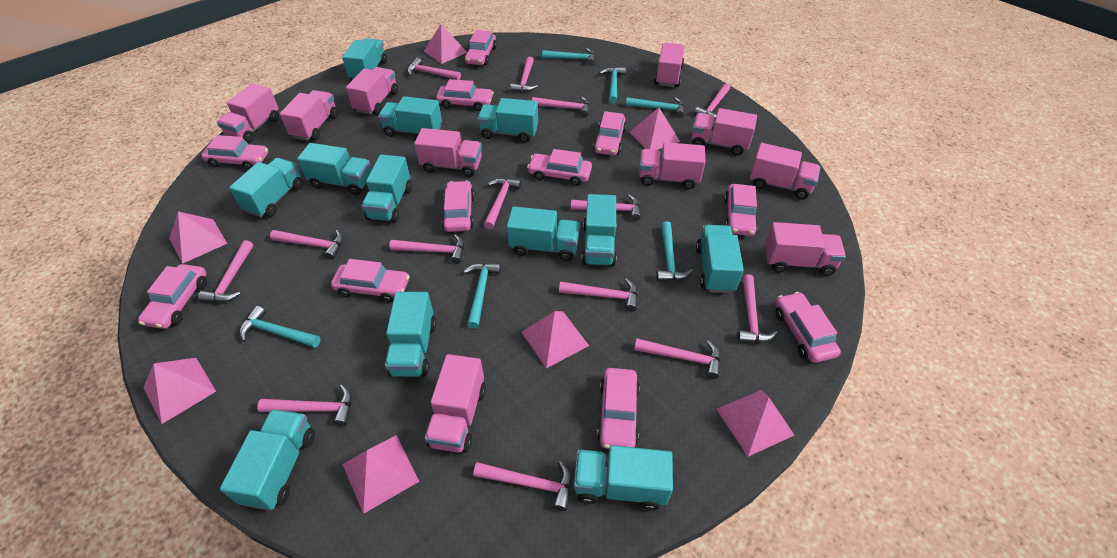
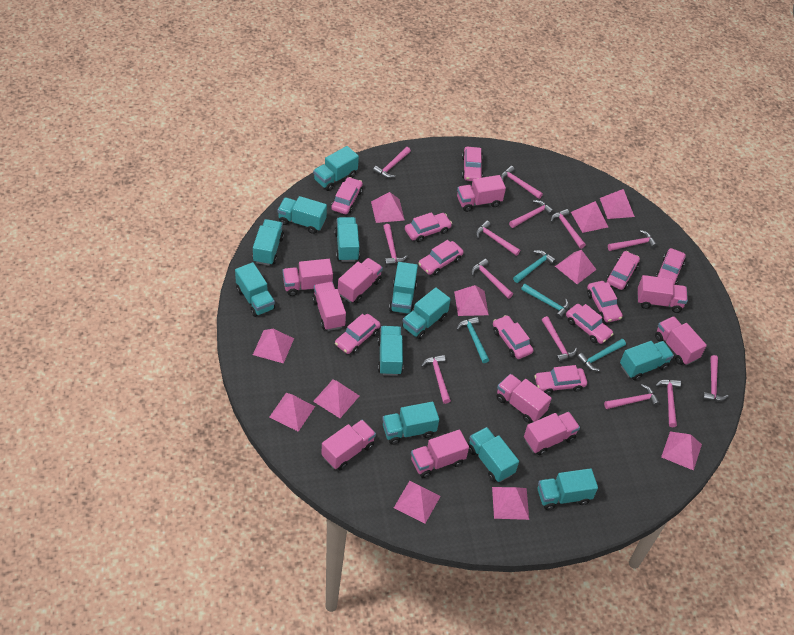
pink hammer: [198,240,254,303] [257,384,352,426] [270,230,343,260] [389,234,464,264] [408,58,461,80] [473,461,572,511] [484,178,521,229] [510,57,538,92] [532,97,590,117] [559,278,638,312] [571,194,641,221] [634,338,720,379] [694,83,730,119] [737,274,778,343] = 14 -> [373,147,411,178] [383,224,408,265] [421,355,451,404] [471,259,513,299] [476,221,520,256] [501,166,543,199] [509,200,554,228] [542,316,577,363] [550,209,586,249] [604,385,660,409] [608,230,657,251] [655,380,681,427] [702,355,729,401] = 13
pink pyramid: [143,358,216,424] [169,211,227,264] [342,435,420,514] [424,24,467,64] [521,311,589,368] [630,108,680,150] [717,390,794,457] = 7 -> [253,329,294,364] [269,393,315,432] [313,380,359,418] [371,192,405,223] [394,481,441,524] [454,285,489,316] [492,487,529,520] [555,250,597,284] [571,201,608,233] [600,189,635,219] [661,431,702,471] = 11
turquoise hammer: [240,306,320,348] [463,263,501,329] [542,48,595,66] [599,67,626,103] [626,97,685,118] [656,221,693,281] = 6 -> [456,317,489,363] [513,250,556,283] [521,284,569,319] [577,339,626,371] = 4

